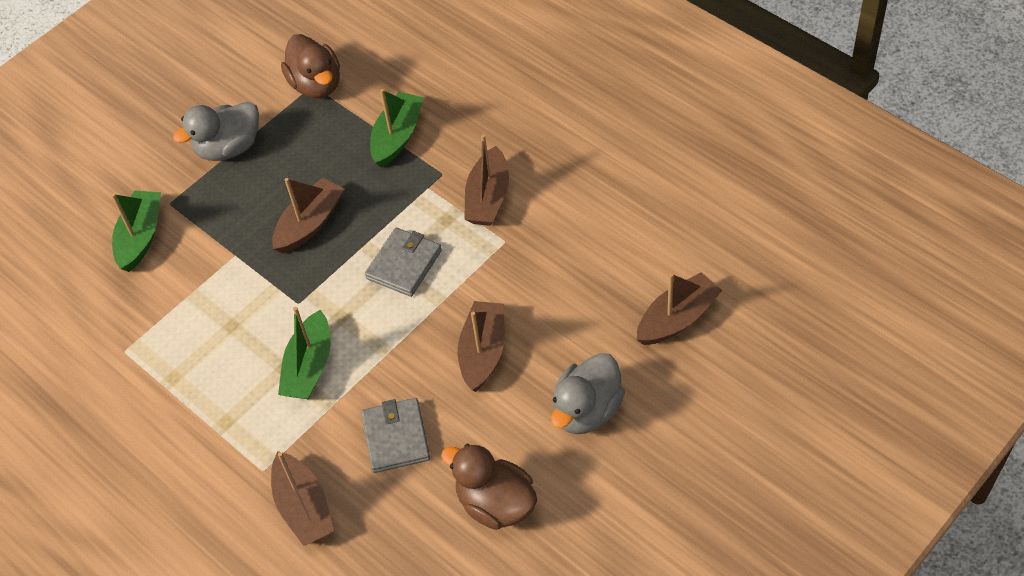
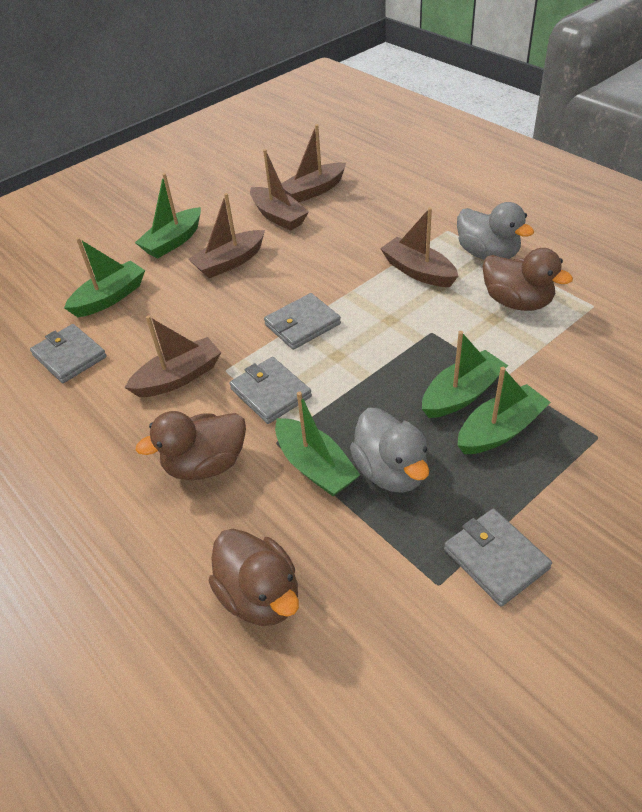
brown duck: [281,34,340,98] [441,444,537,530] = 2 -> [135,411,246,480] [209,529,299,626] [482,248,573,311] = 3
green boat: [111,190,161,272] [278,307,330,399] [370,89,424,168] = 3 -> [64,237,145,317] [135,173,201,258] [275,392,360,496] [422,331,508,418] [457,367,551,454] = 5
grey wallet: [361,398,430,473] [365,228,442,297] = 2 -> [30,324,107,383] [229,357,312,424] [264,293,341,350] [444,509,552,607] = 4

